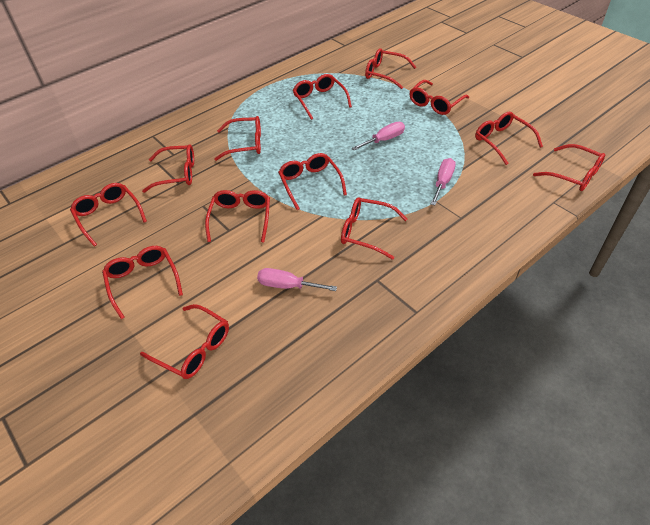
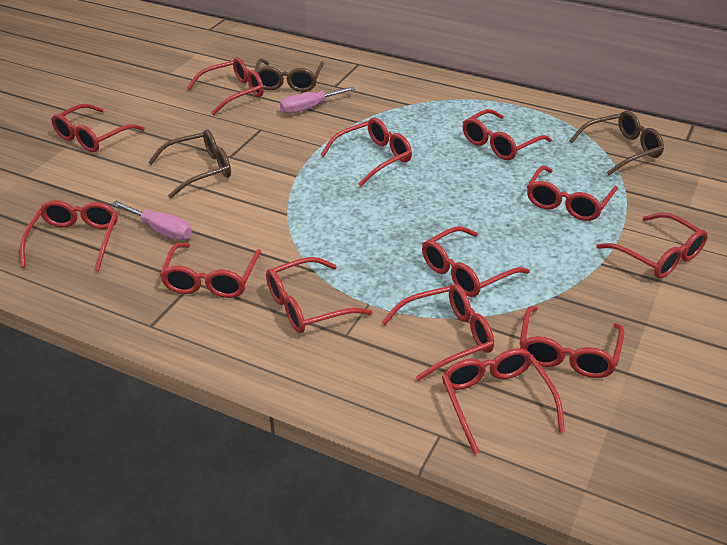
brown glasses: none = 0 -> [148,129,231,198] [254,58,324,92] [569,111,664,175] = 3
pink screwdriver: [257,268,337,291] [352,122,405,150] [431,158,456,205] = 3 -> [112,201,192,240] [280,86,355,114] = 2

